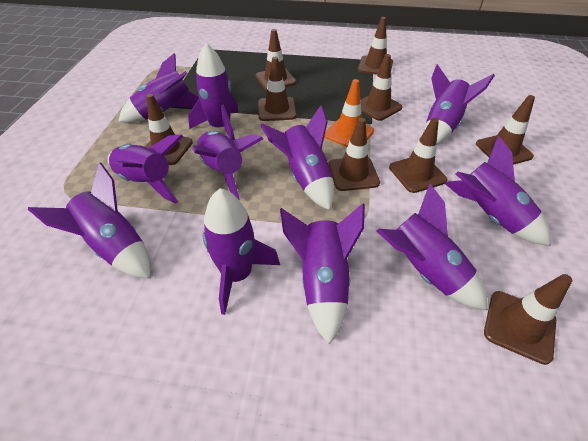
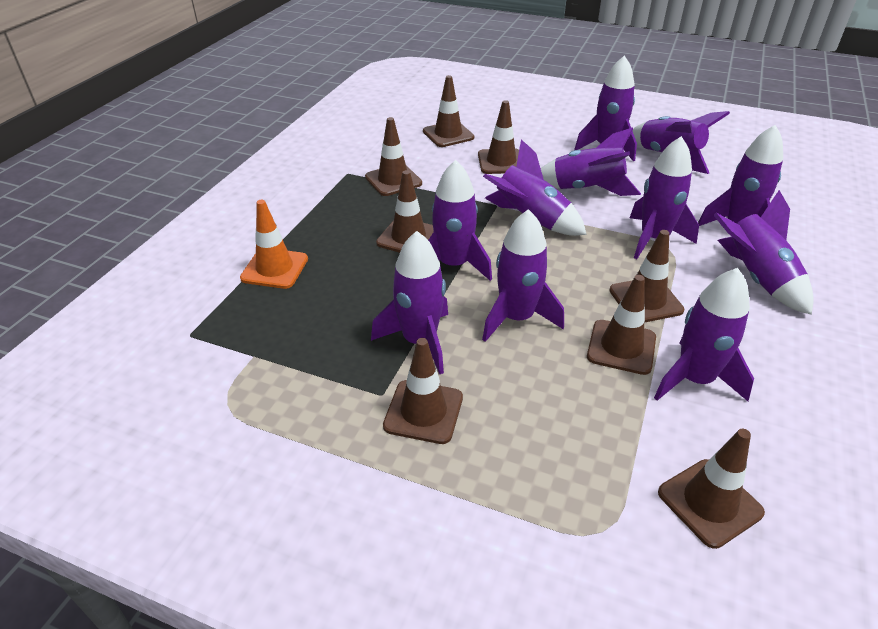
brown traffic cone: [145,94,193,165] [256,29,296,90] [258,57,297,121] [329,118,380,191] [358,17,393,75] [361,54,403,121] [389,118,448,193] [476,95,535,165] [484,274,573,365] = 9 -> [365,117,422,196] [376,170,434,253] [383,338,463,444] [423,75,474,147] [478,100,519,174] [587,275,656,375] [609,230,684,323] [658,429,765,549] = 8

